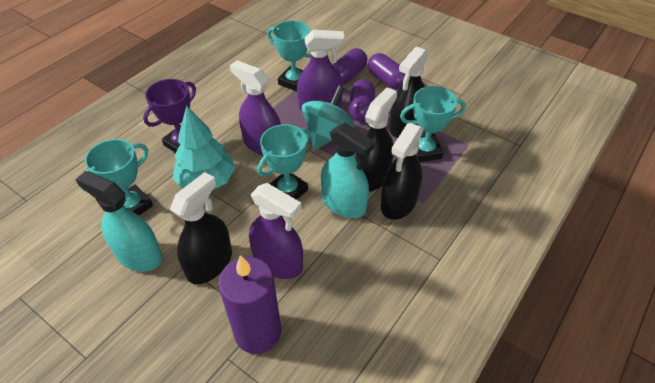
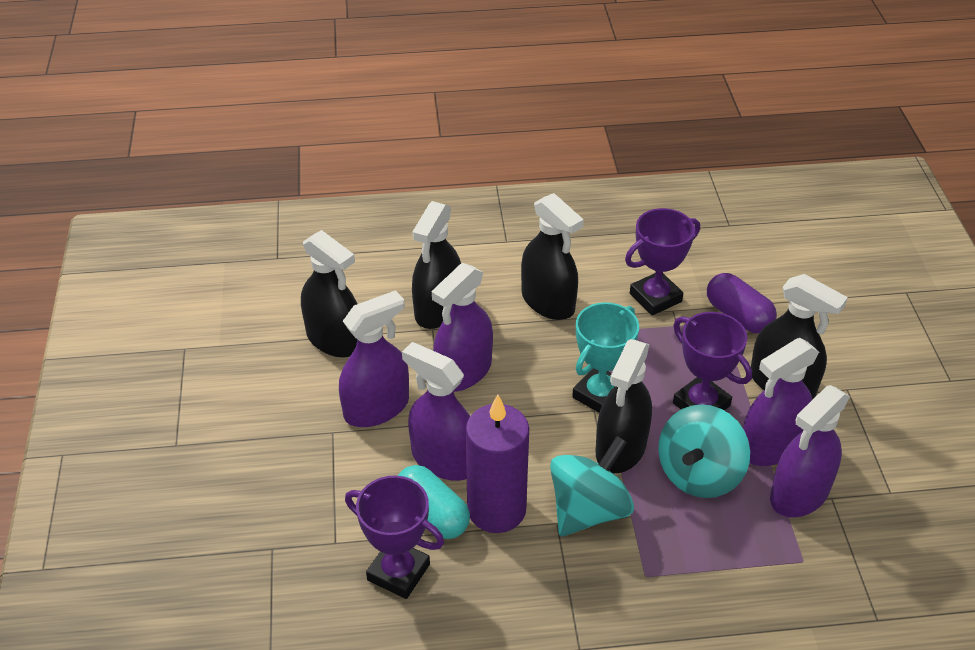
black spray bottle: [170,172,232,284] [355,87,397,192] [381,123,423,220] [389,47,429,138] = 4 -> [301,230,358,358] [412,201,461,329] [521,193,584,320] [596,339,652,473] [751,274,848,399] = 5
purple capsule: [333,48,367,84] [349,79,375,122] [368,53,405,89] = 3 -> [707,273,777,334] = 1
purple spray bottle: [230,60,281,155] [249,183,303,279] [297,30,344,111] = 3 -> [339,290,409,427] [402,342,470,481] [432,263,493,392] [743,338,819,466] [770,385,850,518] = 5
purple trophy: [143,79,196,153] = 1 -> [345,475,444,599] [625,208,700,316] [673,312,752,411] = 3
turquoise capsule: none = 0 -> [398,465,470,539] = 1
turquoise spinning top: [302,85,354,150] = 1 -> [550,436,634,536] [658,404,750,498] = 2
turquoise spray bottle: [75,171,162,272] [321,122,375,218] = 2 -> none = 0
turquoise tree: [173,105,235,190] = 1 -> none = 0
turquoise trophy: [80,139,153,216] [257,124,310,200] [267,20,311,91] [400,86,466,162] = 4 -> [572,302,639,413] = 1

